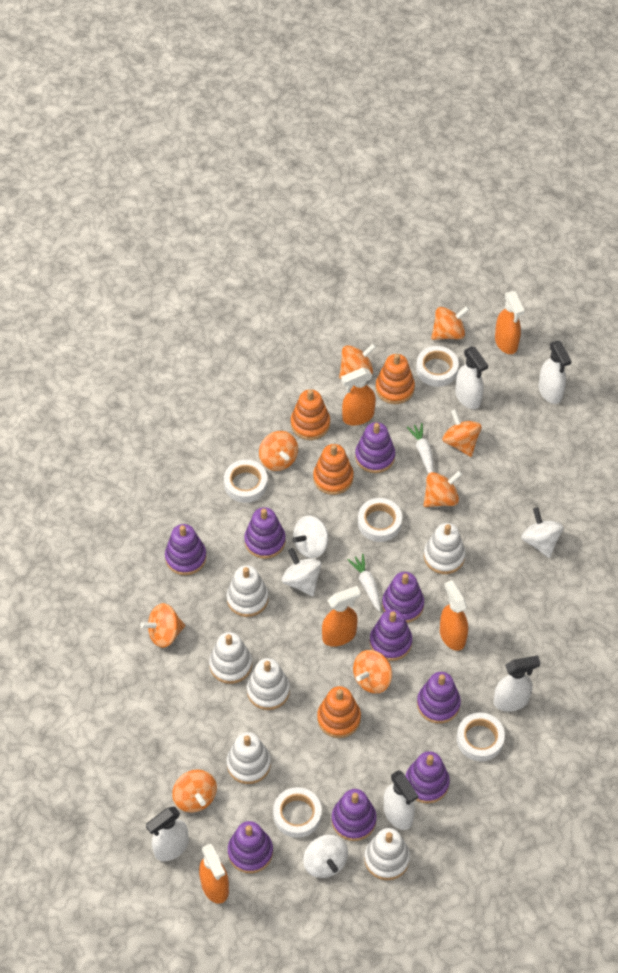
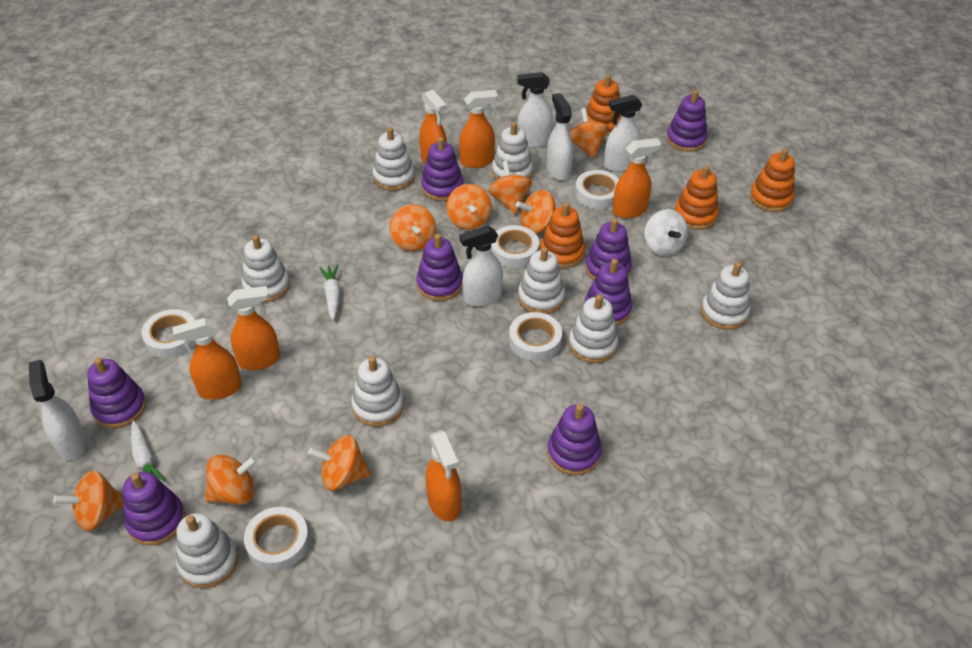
orange spray bottle: [199,844,229,904] [322,586,361,647] [341,368,376,425] [440,580,468,651] [495,291,524,354] = 5 -> [172,318,242,400] [227,286,280,370] [419,90,447,164] [426,430,461,521] [459,90,498,168] [612,138,661,218] = 6
purple stacking toy: [165,524,207,575] [228,821,273,873] [244,507,286,559] [332,789,377,841] [355,422,395,473] [370,609,412,661] [382,572,424,623] [406,751,450,804] [417,672,461,724] = 9 -> [87,358,146,428] [123,472,185,546] [416,234,463,301] [421,137,463,201] [547,404,602,475] [584,259,632,326] [585,218,632,280] [666,90,708,152] = 8
white spinning top: [282,548,321,596] [292,516,328,558] [303,835,348,878] [522,507,563,558] = 4 -> [644,209,688,256] = 1
white stacking toy: [209,632,252,684] [226,565,269,617] [227,732,271,784] [247,658,290,710] [364,828,410,880] [424,523,466,574] = 6 -> [176,513,238,589] [242,235,290,302] [351,356,404,427] [373,127,415,191] [492,122,533,180] [518,247,565,314] [569,294,618,363] [701,262,750,330] = 8

